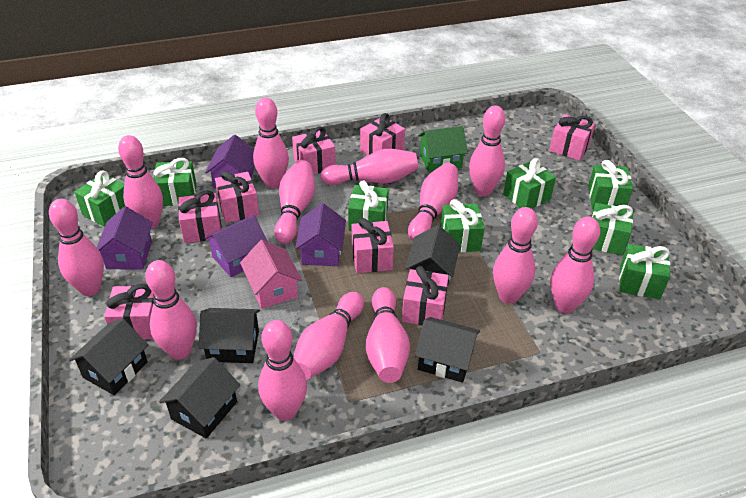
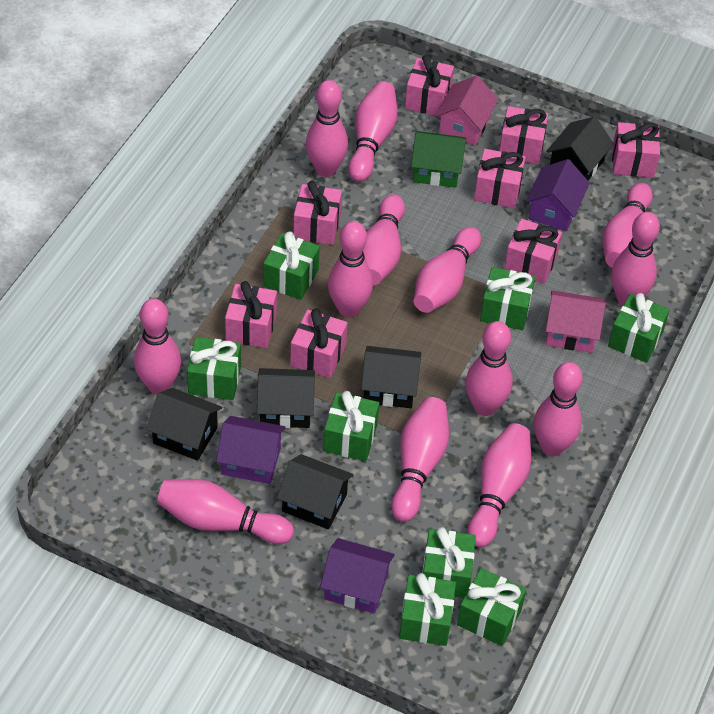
pink house: [240,240,302,309] = 1 -> [435,75,498,145] [546,290,606,353] = 2
purple house: [97,206,153,270] [204,215,268,277] [206,135,254,189] [295,203,346,266] = 4 -> [216,416,285,484] [320,538,395,613] [526,159,590,231] = 3

